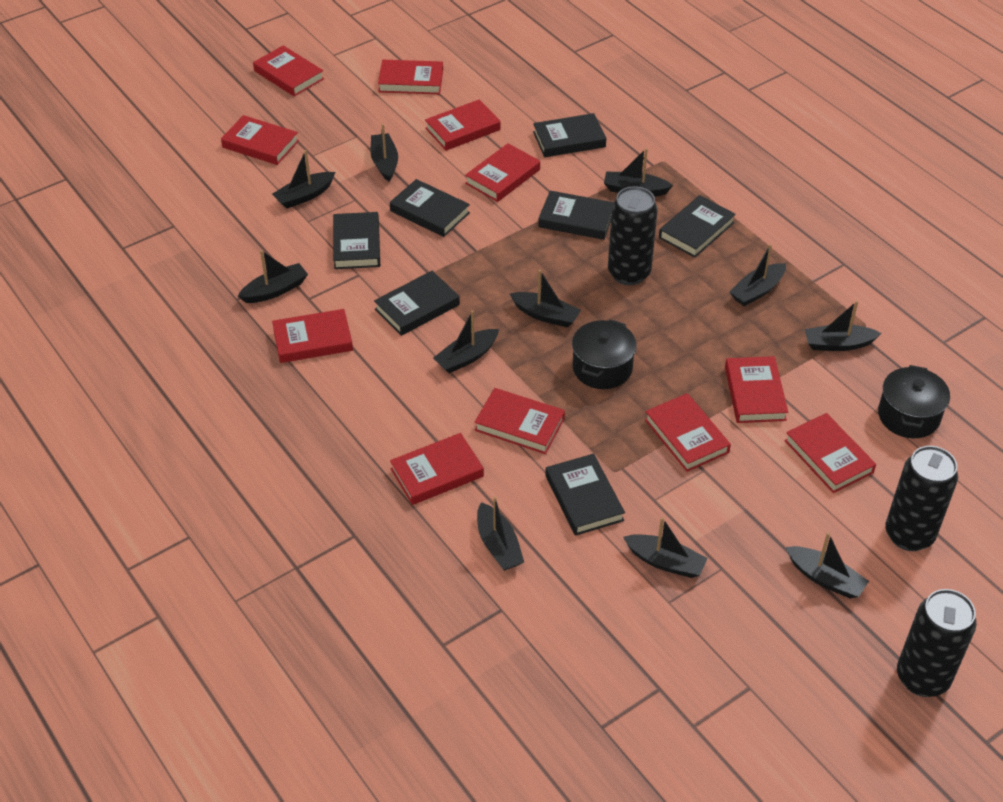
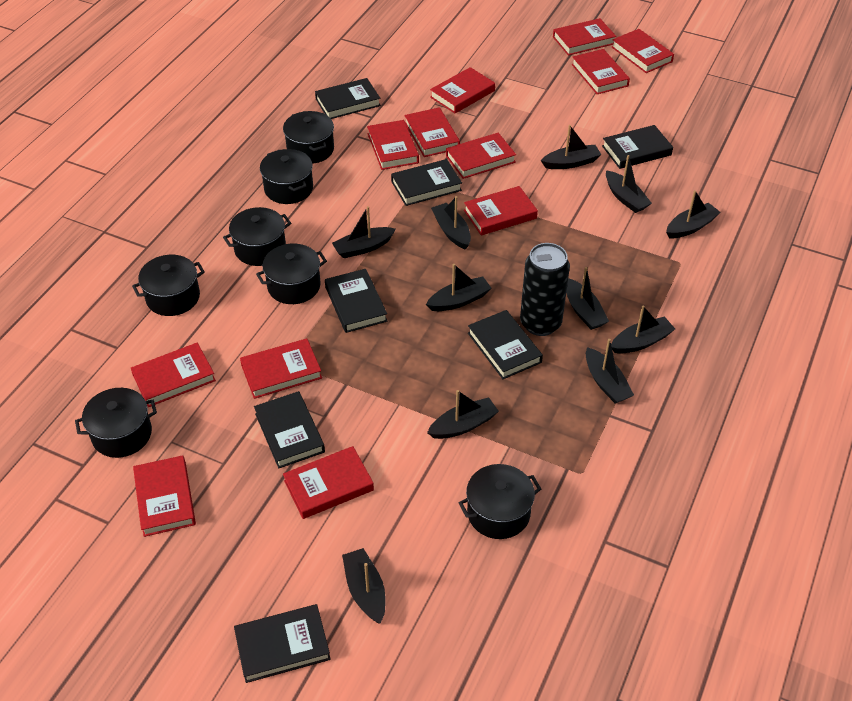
black can: [608,186,658,285] [885,446,958,551] [897,589,977,697] = 3 -> [520,243,570,336] = 1
black pot: [572,319,637,389] [878,365,950,438] = 2 -> [75,388,157,458] [132,255,205,316] [223,207,291,266] [256,243,327,304] [260,149,313,204] [283,111,334,164] [459,464,541,539] = 7
red book: [221,115,299,165] [253,45,324,96] [272,309,353,363] [378,60,443,94] [390,433,484,505] [425,99,501,151] [465,143,540,202] [474,388,565,454] [645,393,731,472] [725,356,788,423] [784,413,876,493] = 11 -> [131,343,216,407] [133,455,196,537] [240,338,322,399] [283,446,374,519] [367,120,419,170] [405,107,460,157] [430,67,495,113] [446,133,516,179] [464,186,538,236] [553,18,616,55] [572,49,630,94] [612,29,674,73] = 12

